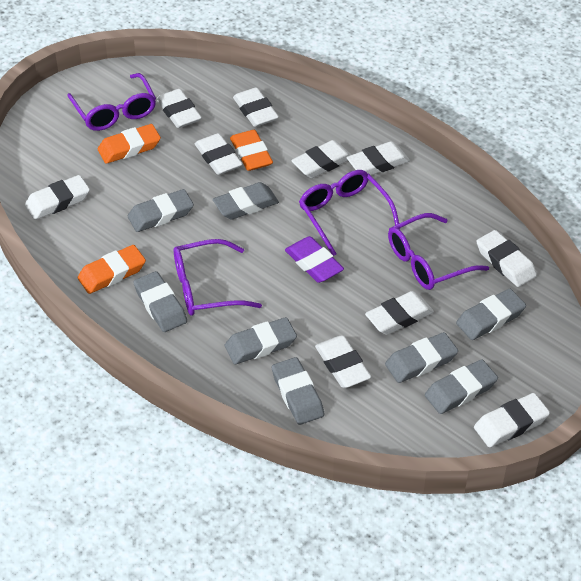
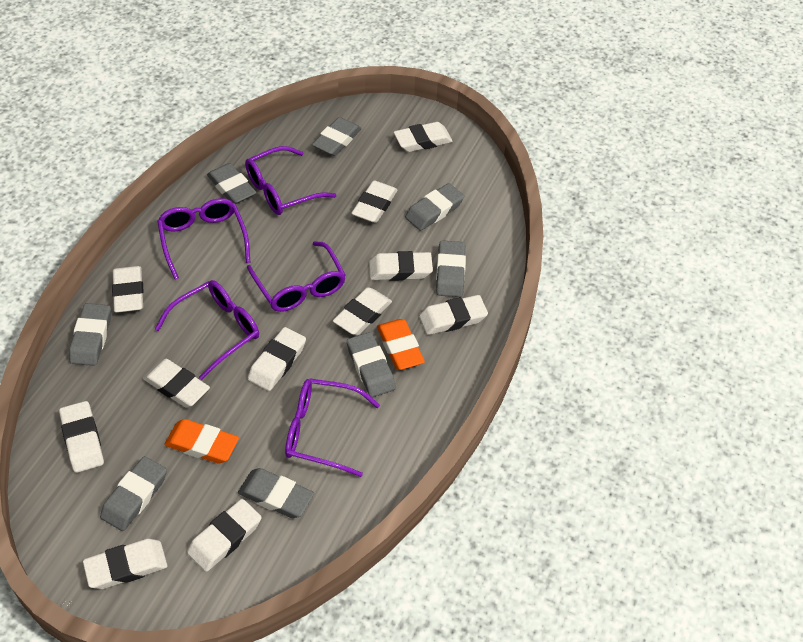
orange eraser: [78,245,146,294] [98,124,161,164] [230,130,273,171] = 3 -> [164,419,239,463] [377,319,425,370] = 2
purple eraser: [285,236,344,283] = 1 -> none = 0
purple glasses: [67,73,156,131] [174,239,262,316] [299,170,400,256] [388,213,489,290] = 4 -> [155,280,259,380] [157,198,250,280] [245,146,336,215] [247,241,346,312] [285,379,380,477] = 5
white eraser: [25,175,90,220] [156,89,202,128] [195,133,243,175] [233,87,279,127] [291,140,351,178] [315,335,371,388] [347,141,410,175] [365,291,434,335] [474,393,550,447] [476,230,537,287] = 10 -> [59,401,104,473] [83,539,168,589] [112,266,144,313] [143,359,210,408] [187,499,262,572] [248,327,306,391] [333,287,392,335] [351,180,398,223] [369,251,433,281] [394,122,453,152] [419,295,488,335] = 11

